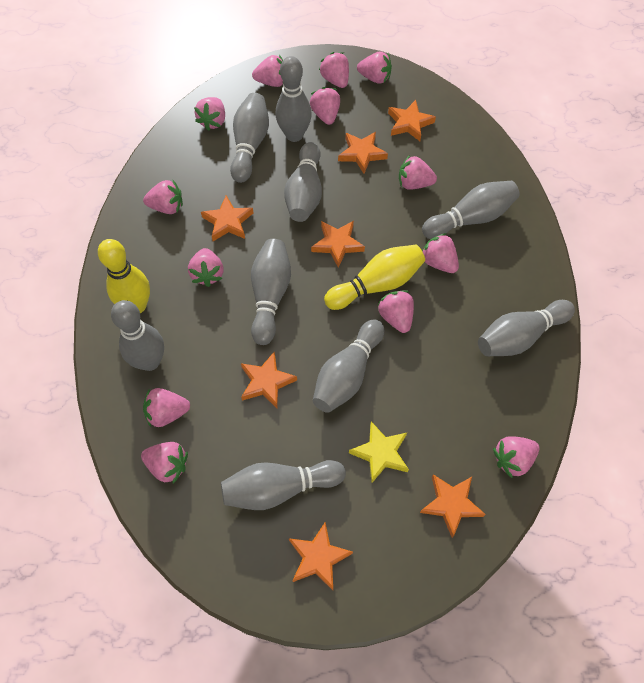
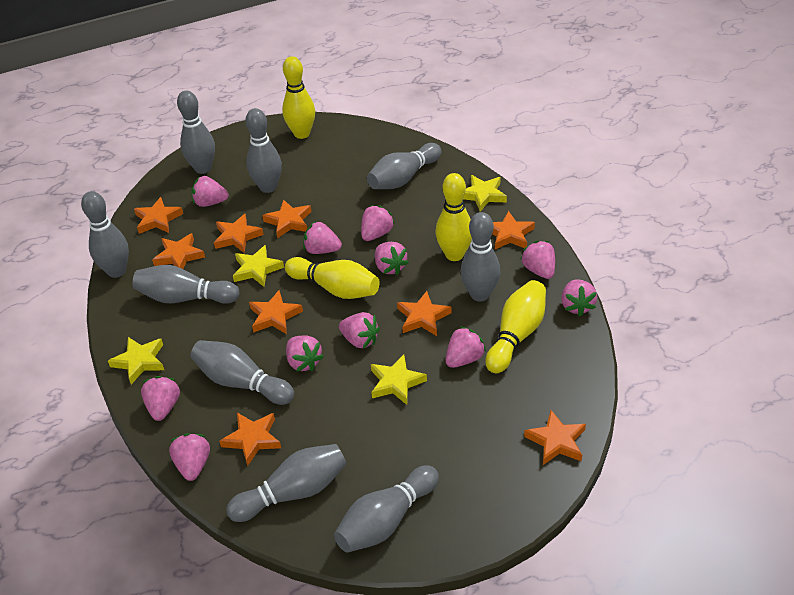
orange star: [201,196,254,241] [241,351,297,408] [289,522,353,590] [311,221,365,268] [338,132,388,174] [388,100,436,141] [420,474,486,538] = 7 -> [134,197,183,234] [152,233,205,269] [214,214,264,253] [219,413,281,466] [249,290,303,334] [262,199,312,238] [397,291,451,336] [492,211,535,249] [524,410,586,465] = 9
pink strawberry: [141,442,188,483] [143,180,183,214] [143,388,190,427] [188,248,223,287] [194,97,225,131] [252,55,283,87] [310,87,340,125] [319,52,349,88] [357,51,392,84] [377,290,414,333] [399,155,437,190] [422,233,459,273] [493,436,539,478] = 13 -> [141,376,180,421] [169,433,210,481] [191,176,229,207] [286,335,324,372] [303,221,342,254] [339,312,380,348] [361,205,395,241] [375,242,409,275] [446,326,486,368] [521,241,555,279] [561,279,597,316] = 11
yellow bowling pin: [98,239,150,313] [324,244,425,310] = 2 -> [282,56,315,139] [285,257,380,299] [435,173,472,261] [485,280,546,373] = 4
yellow star: [349,421,409,483] = 1 -> [108,337,164,384] [233,245,284,287] [371,354,427,405] [463,175,507,212] = 4

